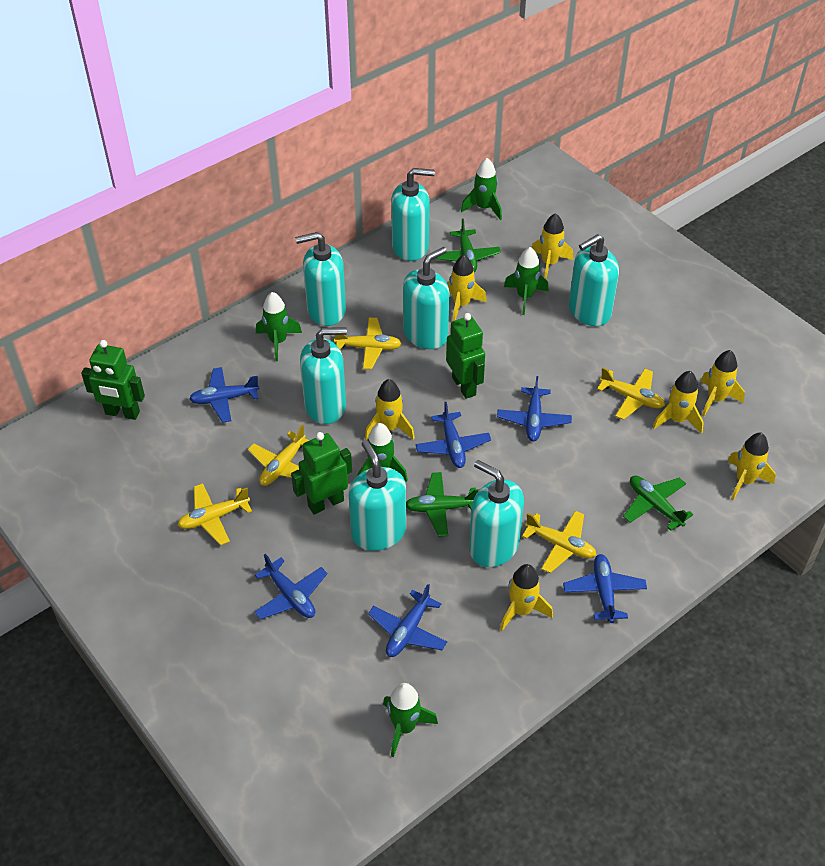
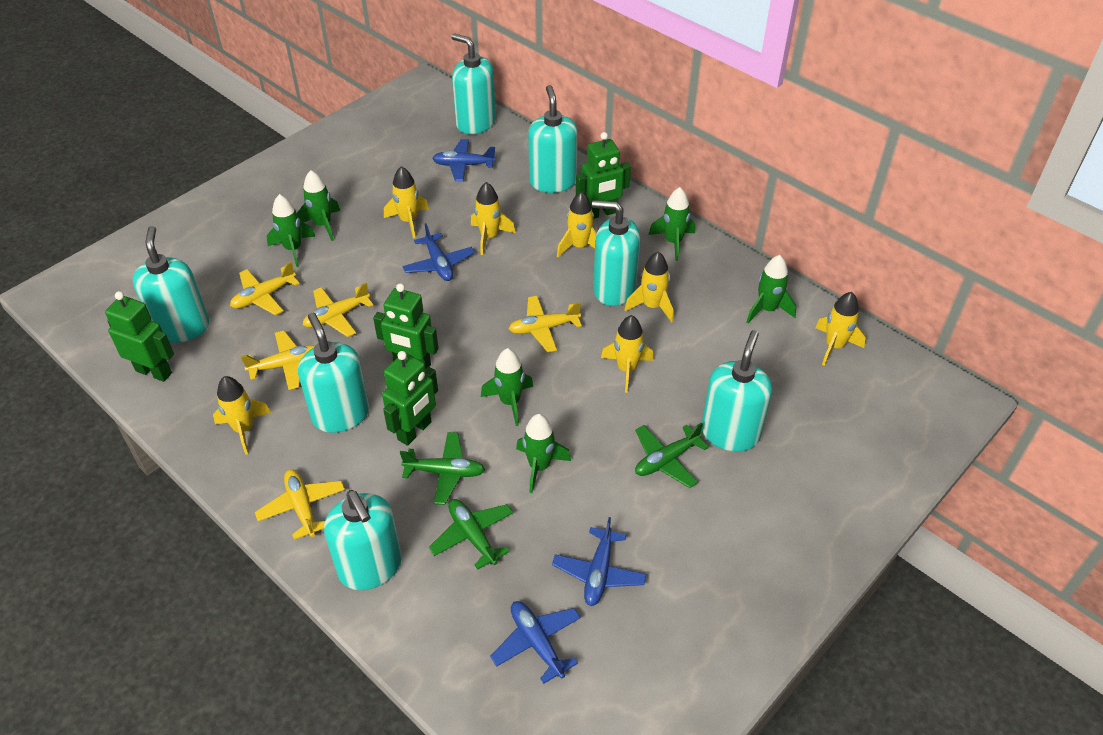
blue plane: [189,367,260,423] [254,554,327,620] [368,584,447,657] [415,402,491,468] [497,376,572,441] [563,554,647,623] = 6 -> [403,223,475,281] [432,139,496,181] [490,601,581,684] [552,517,647,606] = 4
green robot: [81,340,145,420] [291,432,352,515] [446,313,485,399] = 3 -> [105,291,174,382] [373,283,438,369] [382,351,438,446] [576,132,631,219] = 4
green rocket: [256,292,302,361] [358,423,408,482] [383,683,438,757] [461,158,502,220] [504,247,549,315] = 5 -> [267,194,315,267] [297,170,340,241] [481,348,533,426] [516,414,571,493] [648,187,695,261] [747,255,796,323] = 6

